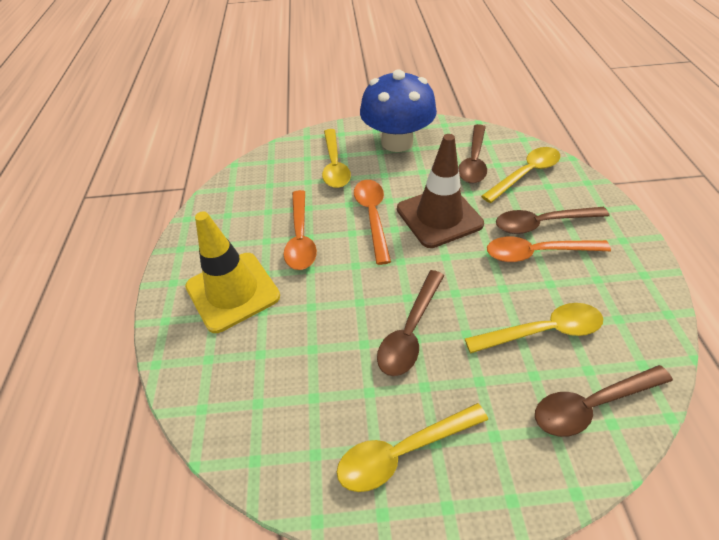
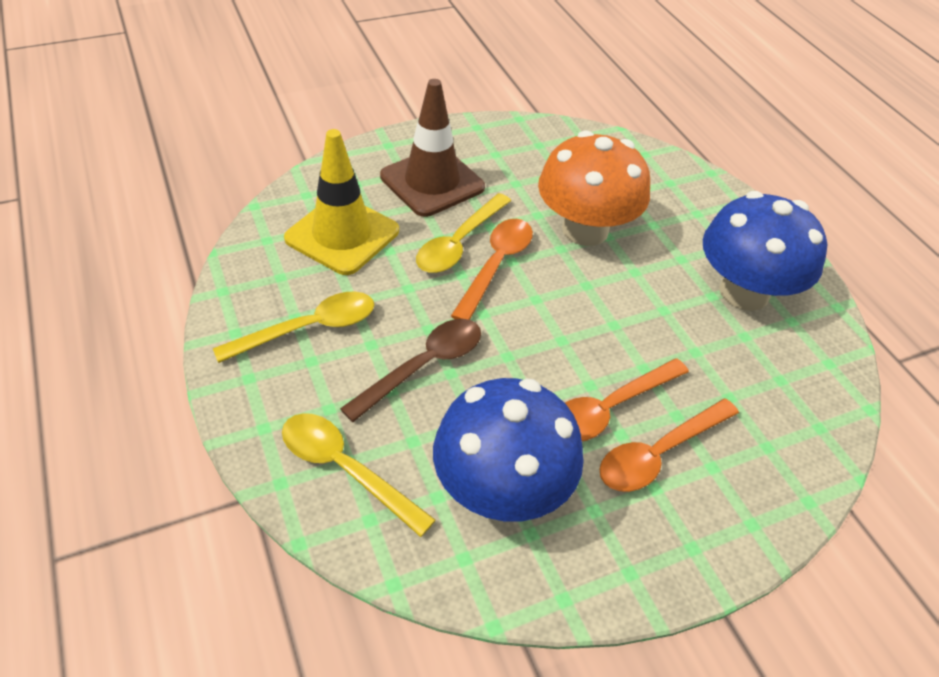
blue mushroom: [360,69,437,152] = 1 -> [433,378,584,521] [703,191,827,311] = 2
brown spoon: [377,270,444,376] [458,124,487,183] [496,207,609,234] [535,365,673,437] = 4 -> [340,319,481,422] = 1
orange mushroom: none = 0 -> [538,131,650,246] = 1
yellow spoon: [322,129,351,188] [337,403,488,492] [465,303,603,353] [481,147,560,203] = 4 -> [213,292,374,363] [282,413,436,537] [416,193,511,273] = 3

